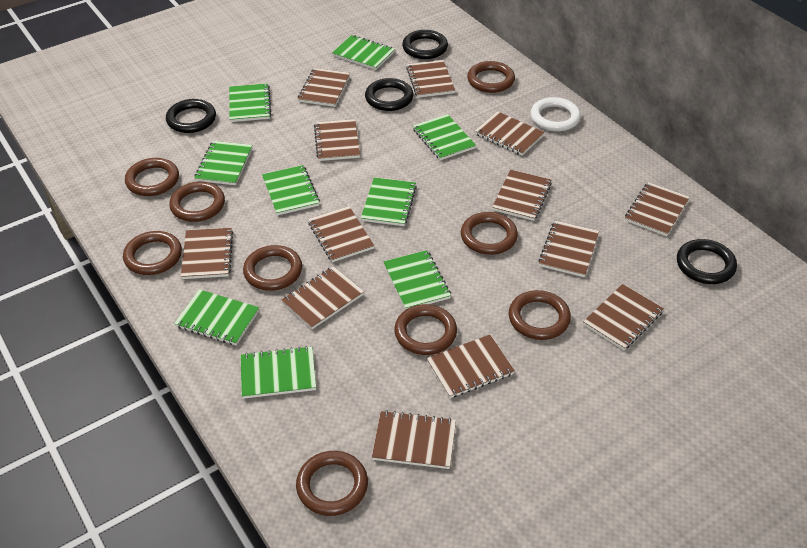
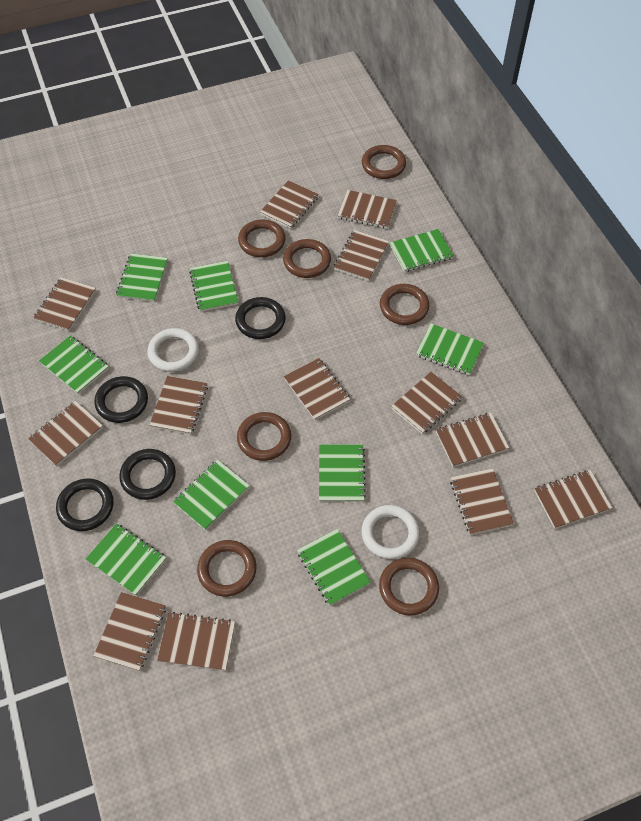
brown ring: [123,231,182,275] [125,158,179,196] [169,182,225,222] [243,245,302,291] [296,451,368,516] [394,304,457,355] [461,212,518,255] [467,61,515,93] [509,290,571,340] = 9 -> [197,540,257,597] [237,412,291,461] [238,219,285,257] [283,239,331,278] [362,145,406,179] [379,558,439,615] [380,284,430,325] = 7
white ring: [530,97,581,131] = 1 -> [147,328,199,372] [361,505,420,559] = 2

